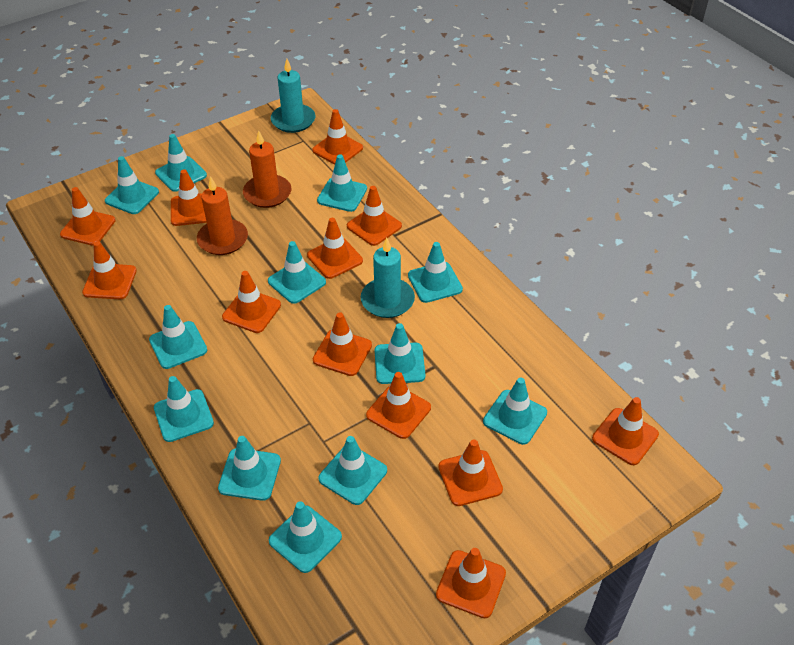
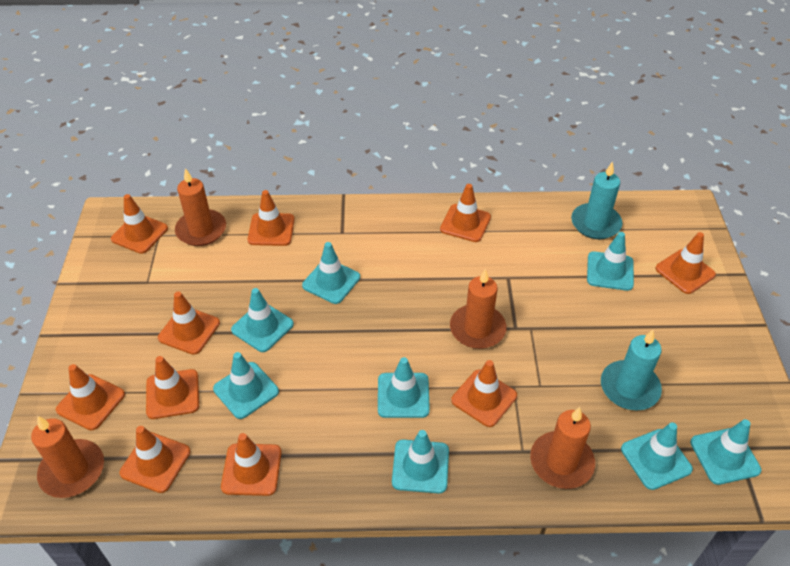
orange candle: [197,176,248,255] [243,131,291,208] = 2 -> [31,416,104,498] [175,168,226,246] [450,268,506,349] [530,407,595,489] = 4
orange traffic cone: [60,187,116,245] [82,241,137,299] [171,169,207,226] [222,271,281,333] [307,218,363,279] [312,109,363,165] [313,312,372,376] [347,186,402,246] [366,372,431,439] [436,548,506,618] [438,439,503,506] [592,397,659,465] = 12 -> [56,364,125,430] [111,194,168,254] [119,426,190,493] [146,356,199,419] [158,291,220,355] [221,433,282,496] [248,190,295,246] [440,184,491,242] [451,360,517,427] [655,232,716,294] = 10
turquoise traffic cone: [105,156,159,214] [149,305,207,369] [154,376,214,442] [155,134,207,192] [218,436,281,501] [268,241,326,304] [269,501,342,573] [317,154,367,212] [318,436,387,505] [375,323,425,384] [408,242,463,303] [483,378,547,445] = 12 -> [213,352,279,419] [231,288,294,352] [302,242,360,304] [378,357,430,418] [392,430,449,493] [587,232,634,291] [621,422,693,490] [690,419,762,485] = 8

